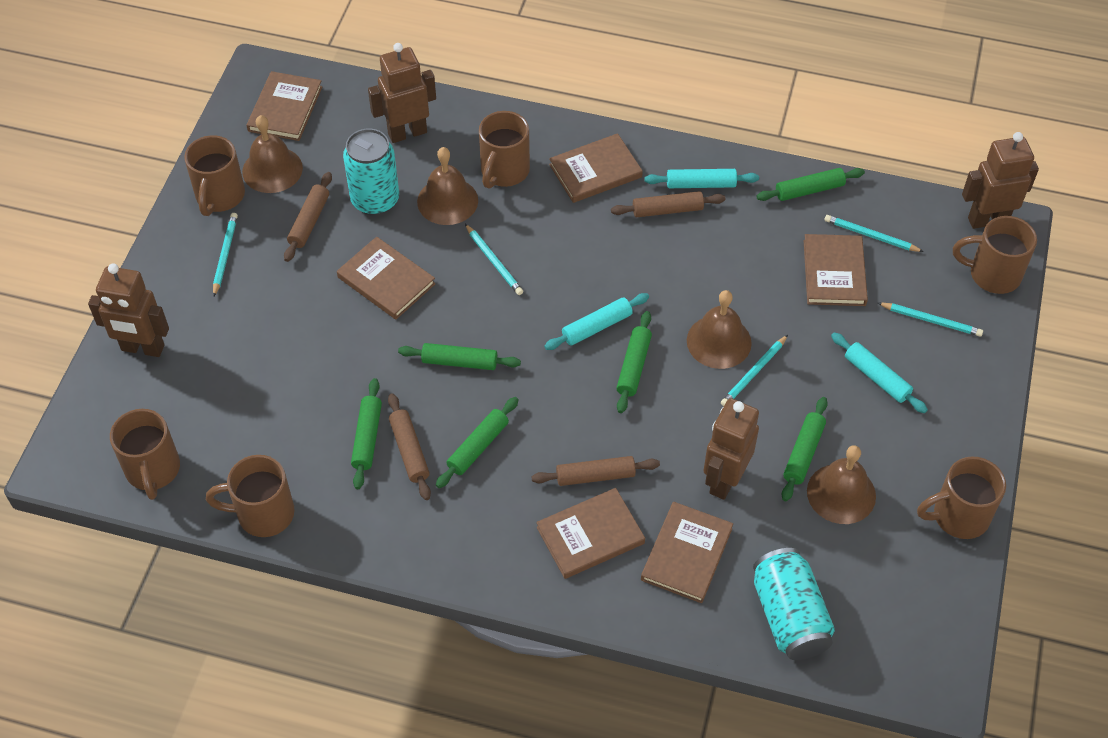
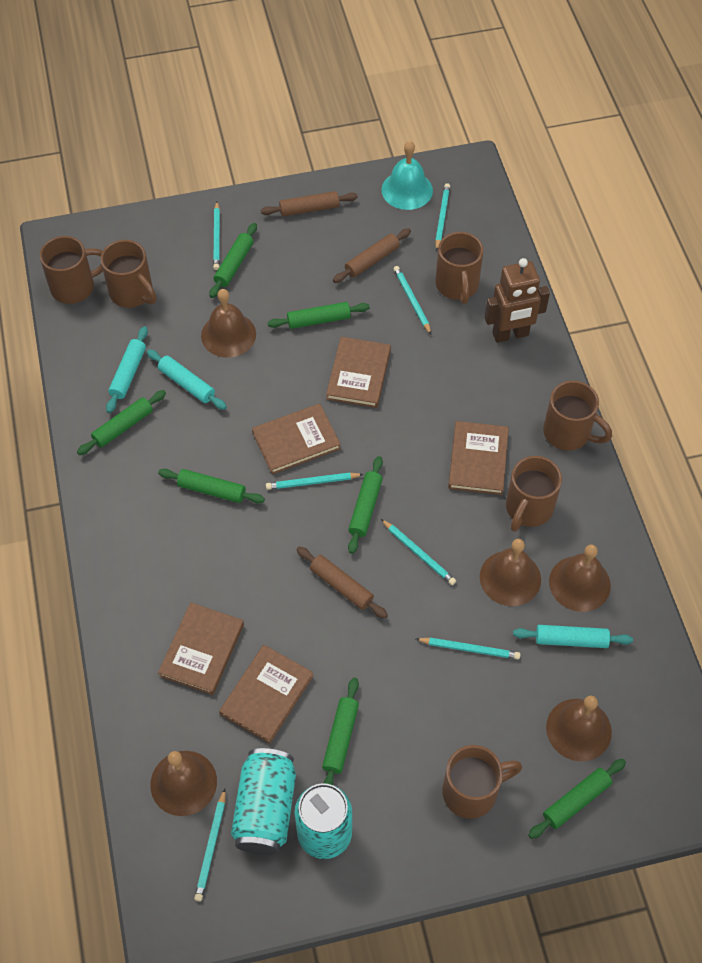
brown bell: [242,115,303,193] [417,147,478,225] [687,290,752,369] [807,445,876,524] = 4 -> [150,751,217,816] [201,289,256,358] [480,539,541,606] [546,696,612,761] [549,544,611,612] = 5
brown book: [246,71,323,141] [337,237,436,319] [536,488,645,579] [549,133,643,203] [641,502,733,603] [804,234,868,306] = 6 -> [158,602,244,695] [219,645,313,744] [252,403,341,475] [326,337,391,408] [448,421,509,495] = 5
brown robot: [88,263,169,357] [368,43,436,143] [704,398,759,500] [962,132,1039,229] = 4 -> [485,258,550,343] = 1
brown rolling pin: [284,172,332,262] [388,393,431,500] [531,456,660,486] [611,191,726,217] = 4 -> [261,191,358,217] [296,547,388,618] [333,228,411,283] = 3
green rolling pin: [351,378,382,489] [398,343,521,370] [436,397,519,488] [616,311,652,413] [756,168,865,201] [781,397,828,501] = 6 -> [77,390,166,455] [158,469,265,504] [210,223,257,298] [268,302,370,329] [322,677,359,785] [348,456,383,554] [528,759,626,839] = 7
turquoise bell: none = 0 -> [382,141,433,210] = 1
turquoise pencil: [213,213,238,297] [465,224,523,295] [721,335,788,406] [824,215,924,252] [878,302,983,337] = 5 -> [194,789,226,902] [213,202,220,270] [266,473,364,490] [381,519,456,585] [394,266,431,334] [416,638,520,659] [435,183,450,251] = 7

